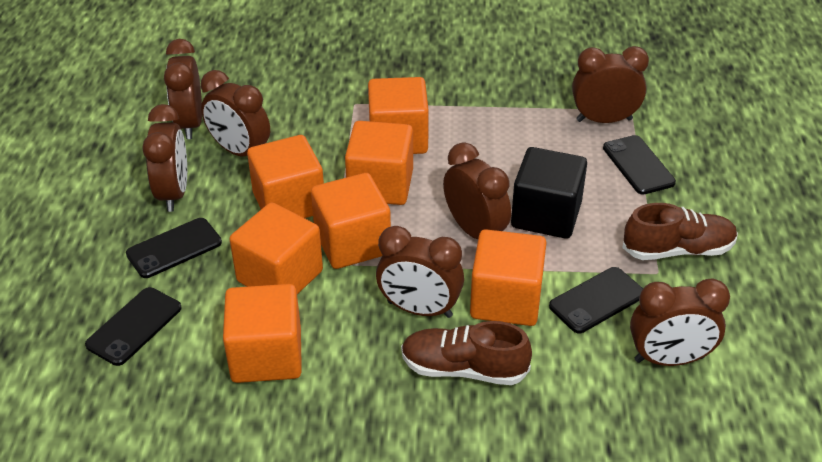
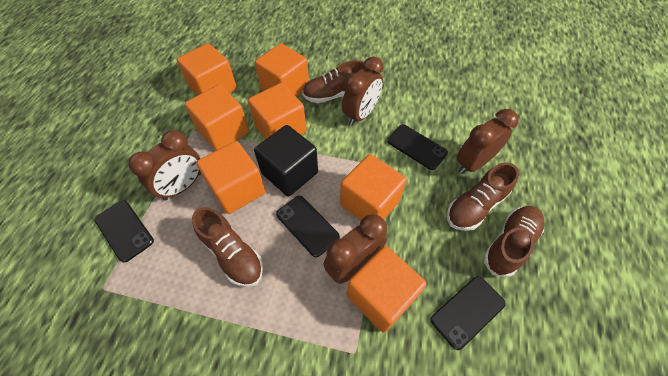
brown clock: [142,104,187,212] [164,39,202,139] [201,70,270,157] [376,226,464,318] [443,142,511,239] [572,46,649,123] [630,278,730,366] = 7 -> [128,130,201,200] [324,214,387,284] [342,57,384,126] [457,109,519,174] = 4
brown shoe: [401,321,532,385] [622,203,738,260] = 2 -> [192,207,263,287] [302,60,367,103] [447,162,519,231] [483,206,545,278] = 4

